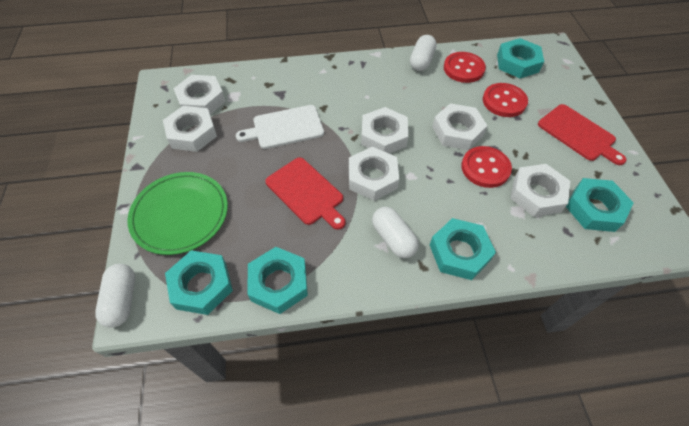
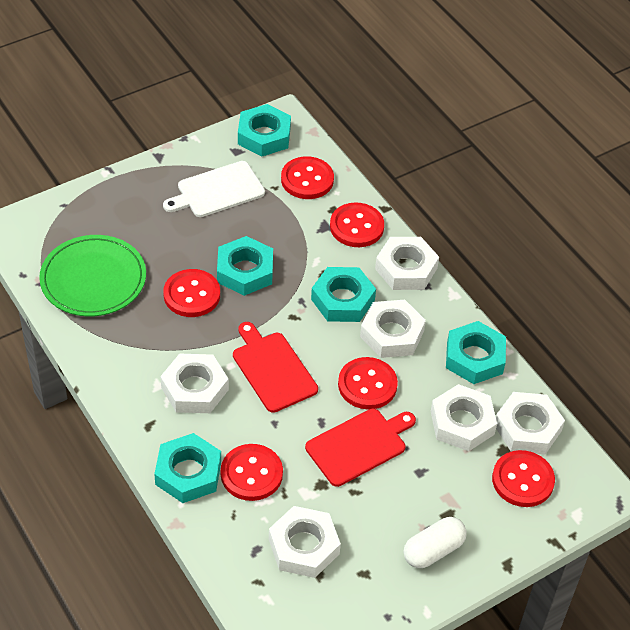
red button: [444,52,486,83] [461,146,512,188] [483,83,528,117] = 3 -> [163,269,220,317] [221,444,283,501] [281,156,334,199] [330,203,384,247] [338,357,398,409] [492,450,555,507] = 6
white capsule: [95,264,135,328] [372,207,419,258] [410,35,436,71] = 3 -> [404,517,467,568] = 1

